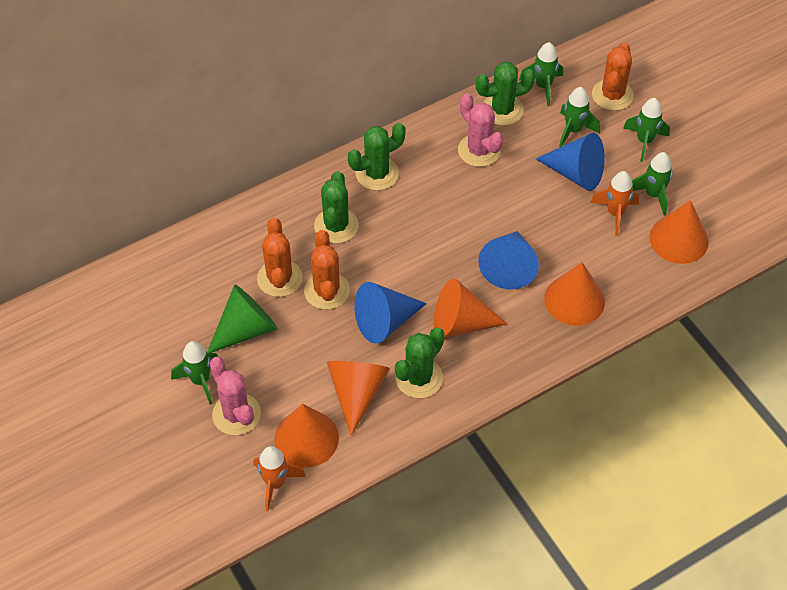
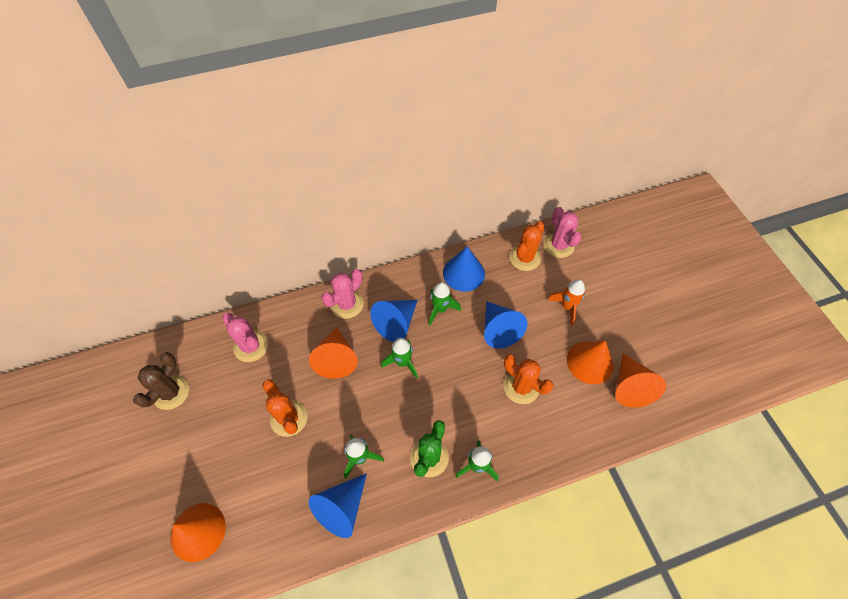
blue cone: [354,282,427,343] [478,231,539,289] [536,133,605,191] = 3 -> [309,473,367,538] [370,300,418,342] [443,246,485,292] [484,301,527,349] = 4
brown cactus: none = 0 -> [133,352,189,410] = 1
green cactus: [314,171,359,244] [348,123,406,191] [395,327,445,398] [475,62,535,126] = 4 -> [410,420,449,477] = 1
green cone: [207,285,278,353] = 1 -> none = 0
green rocket: [171,341,218,405] [519,42,563,106] [559,87,600,147] [623,98,670,162] [632,152,673,216] = 5 -> [344,434,384,479] [381,338,418,378] [429,282,461,326] [456,441,499,481] = 4
orange cone: [274,404,339,467] [327,361,390,436] [434,278,507,338] [544,262,605,326] [650,200,709,264] = 5 -> [170,503,226,562] [309,327,358,379] [567,341,614,384] [615,354,666,408] = 4
orange rocket: [253,446,306,512] [591,171,639,236] = 2 -> [548,279,585,325] = 1
pink cactus: [210,357,261,435] [458,93,504,167] = 2 -> [222,313,268,362] [321,269,364,319] [544,207,581,258] = 3

